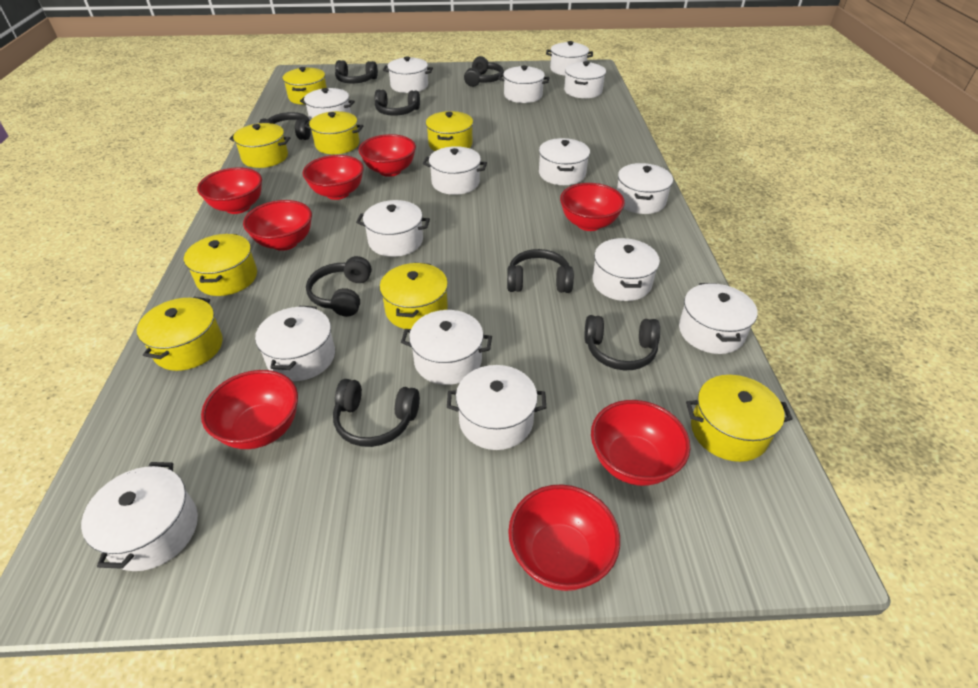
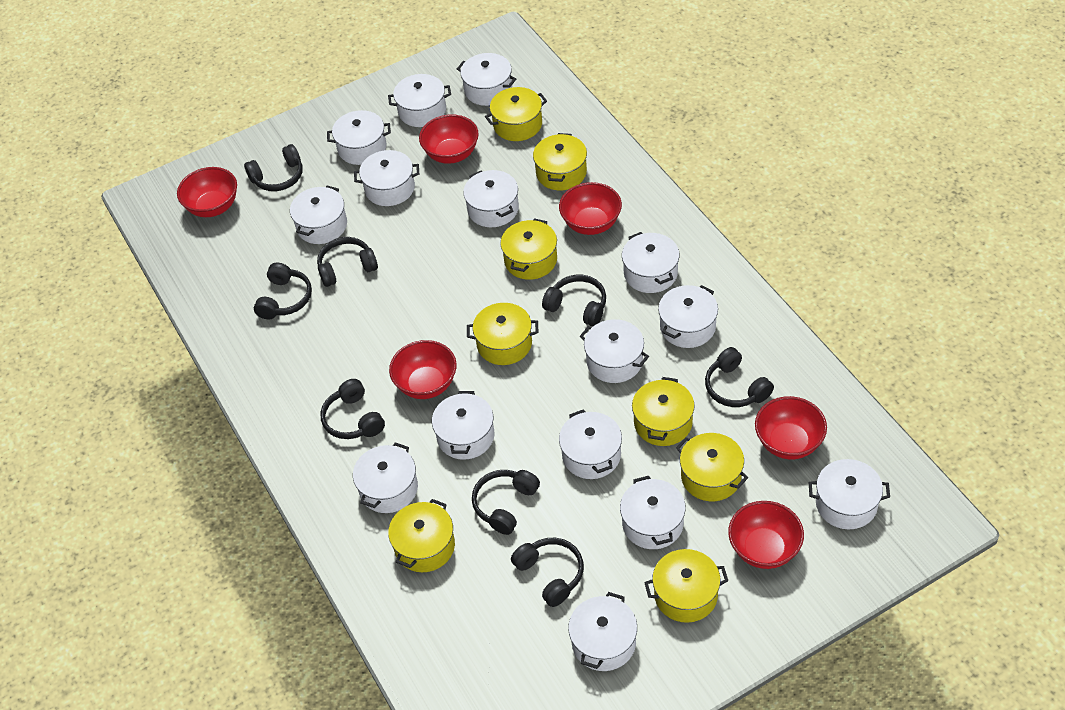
red bowl: [197,167,262,214] [201,370,298,449] [243,200,312,251] [302,155,364,200] [359,134,416,177] [508,484,620,591] [560,183,625,231] [591,400,690,486] = 8 -> [177,167,237,217] [389,340,457,399] [419,114,479,164] [559,182,622,235] [728,501,804,569] [755,396,827,459] = 6

